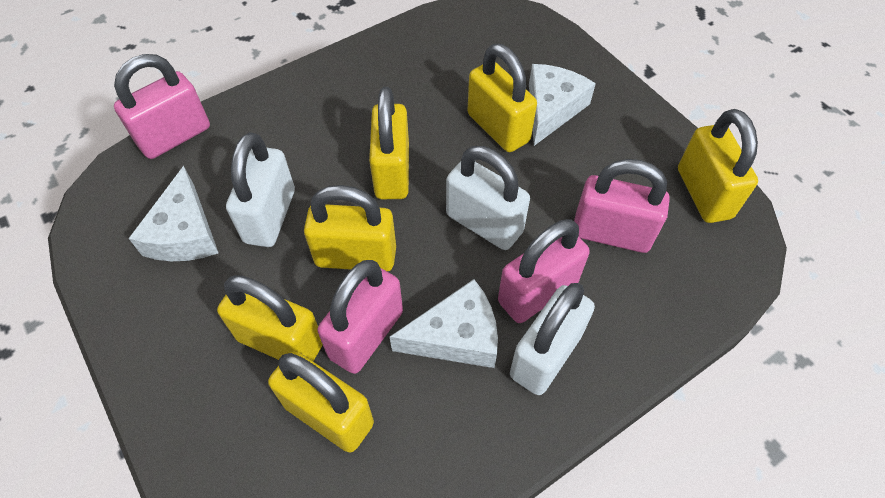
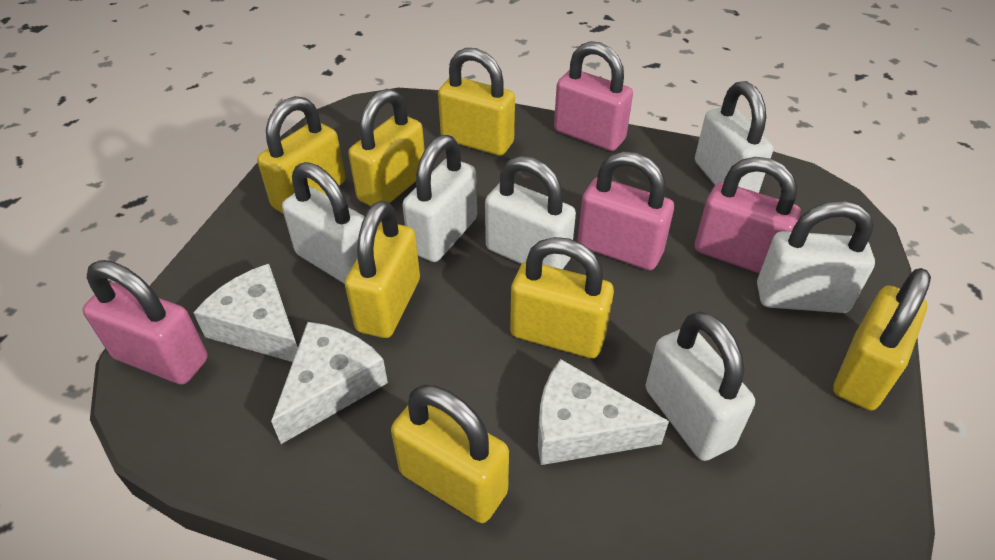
white padlock: [226,132,295,247] [446,146,530,250] [510,283,595,395] = 3 -> [282,162,364,284] [402,135,477,262] [485,156,576,269] [646,311,755,461] [695,81,773,193] [757,201,875,313] = 6
yellow padlock: [217,275,323,361] [268,351,374,452] [304,185,396,271] [369,87,409,199] [467,44,537,152] [678,109,758,223] = 6 -> [257,96,345,214] [345,201,420,338] [348,89,425,206] [391,385,509,523] [438,48,515,156] [510,237,614,358] [833,268,931,411] = 7

